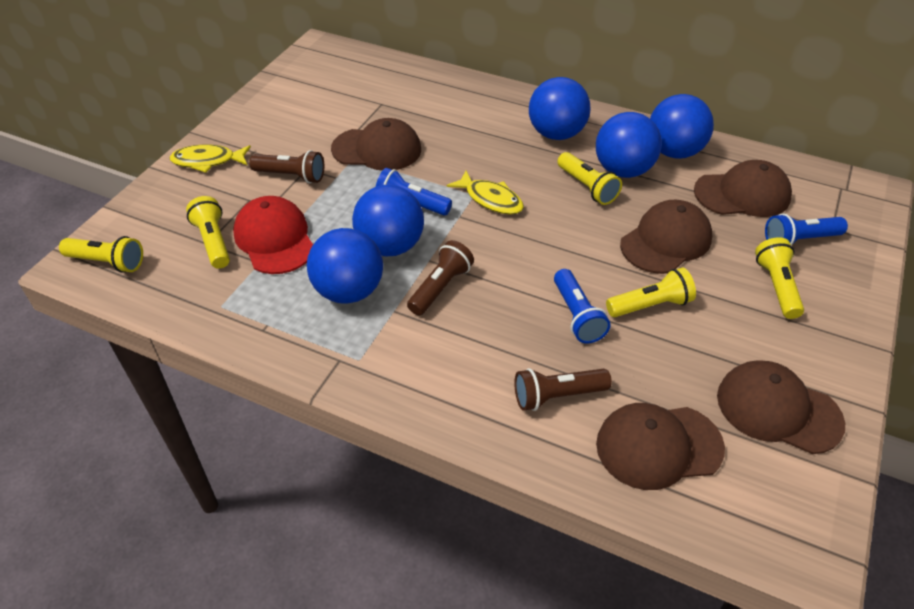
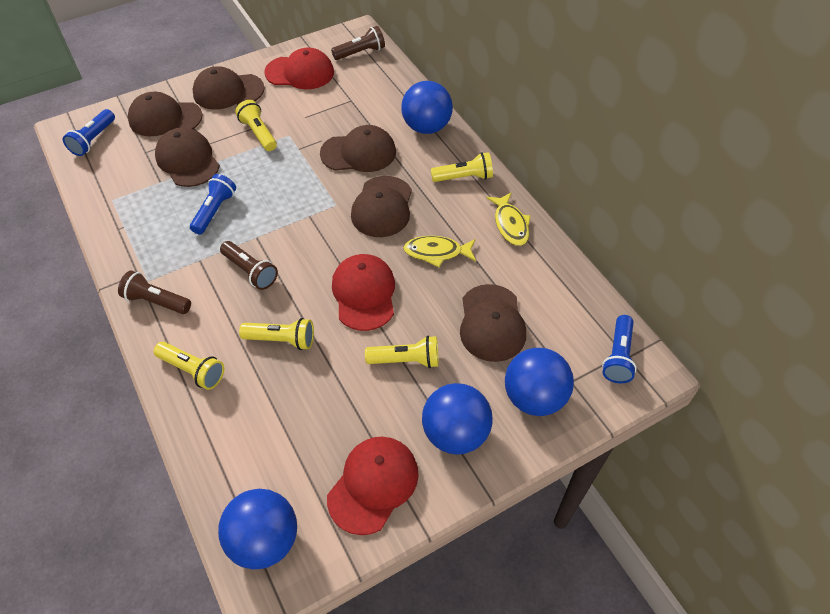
blue ball: [307,228,383,304] [352,185,424,257] [529,77,590,140] [596,112,662,178] [650,94,714,159] = 5 -> [218,489,297,570] [401,81,453,134] [422,383,493,455] [505,348,574,416] = 4
brown cap: [331,118,421,171] [596,403,725,490] [620,200,712,274] [694,160,792,217] [717,360,845,454] = 5 -> [128,92,203,136] [155,127,220,187] [192,67,265,110] [320,125,396,172] [351,176,412,237] [460,284,526,362] = 6
red cap: [233,196,313,274] = 1 -> [264,48,334,89] [327,437,419,535] [332,254,395,331] = 3

